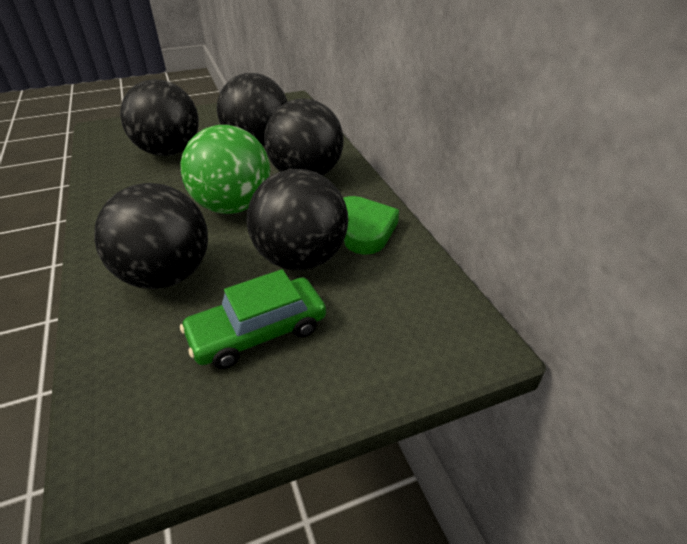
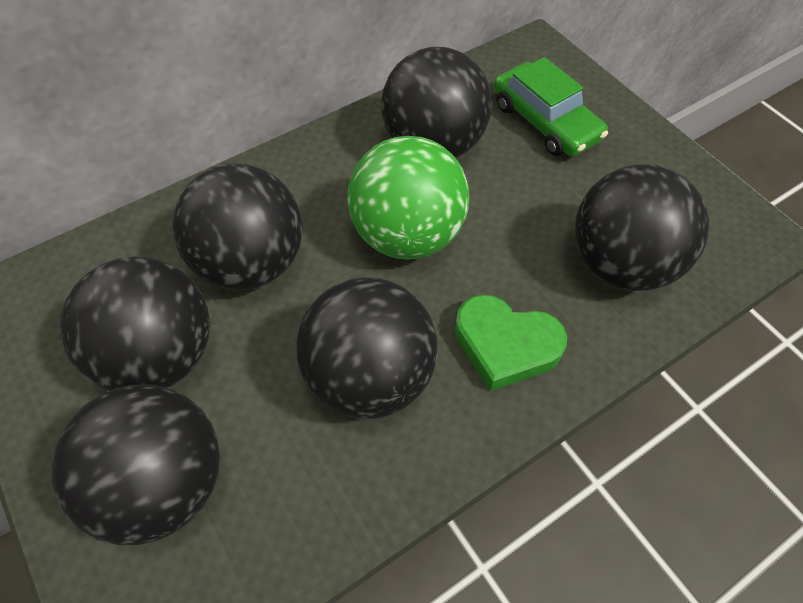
black ball: [94,183,208,289] [120,79,199,156] [217,73,287,146] [247,169,348,270] [264,99,344,176] = 5 -> [52,384,220,545] [60,256,210,391] [173,164,303,290] [296,277,438,419] [381,47,492,158] [574,164,709,291] = 6

